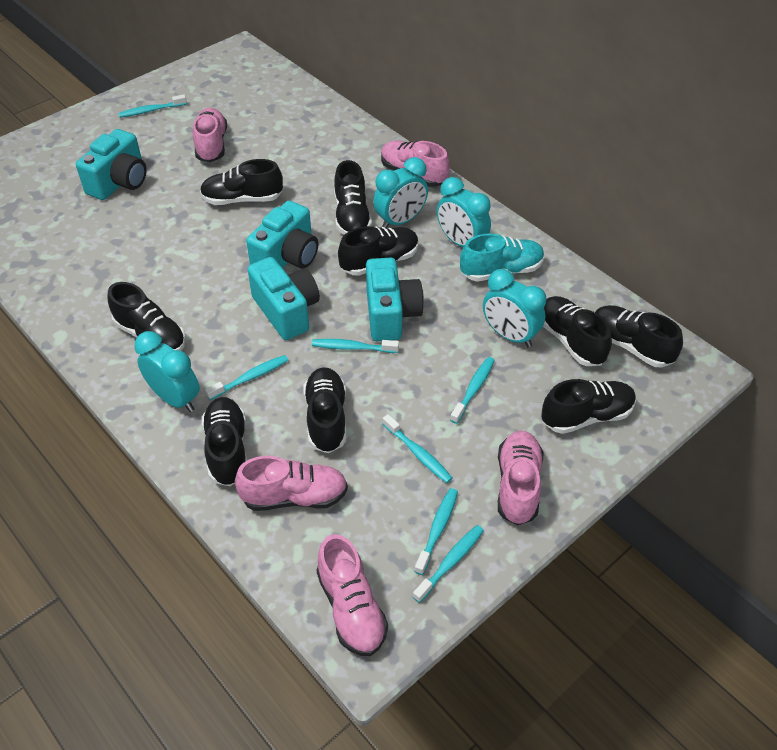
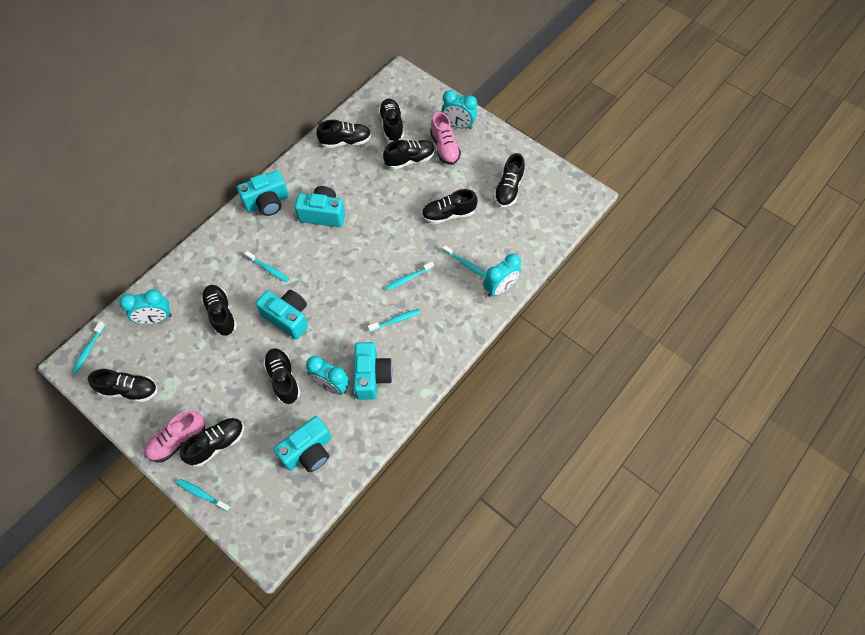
pink shoe: [193,108,227,162] [235,456,348,511] [316,534,388,656] [381,141,450,187] [498,431,543,525] = 5 -> [144,411,205,462] [430,112,461,165] = 2
turquoise camera: [76,129,147,200] [246,200,318,268] [247,257,320,340] [366,258,424,341] = 4 -> [237,170,289,216] [256,290,308,339] [273,416,331,472] [295,186,345,227] [354,342,393,400] = 5
turquoise shoe: [460,234,544,282] = 1 -> none = 0
turquoise toothbrush: [118,94,187,118] [205,355,288,400] [312,339,399,353] [383,414,452,483] [413,525,484,603] [414,488,458,575] [450,357,495,424] = 7 -> [72,321,105,374] [176,479,231,512] [244,251,289,282] [368,309,421,332] [385,262,434,291] [442,245,486,278] = 6

